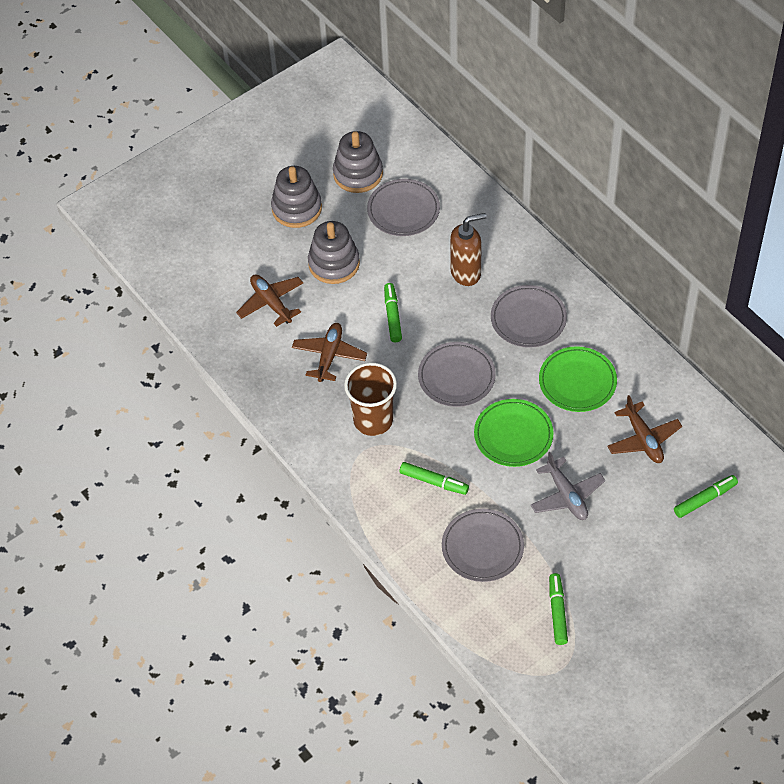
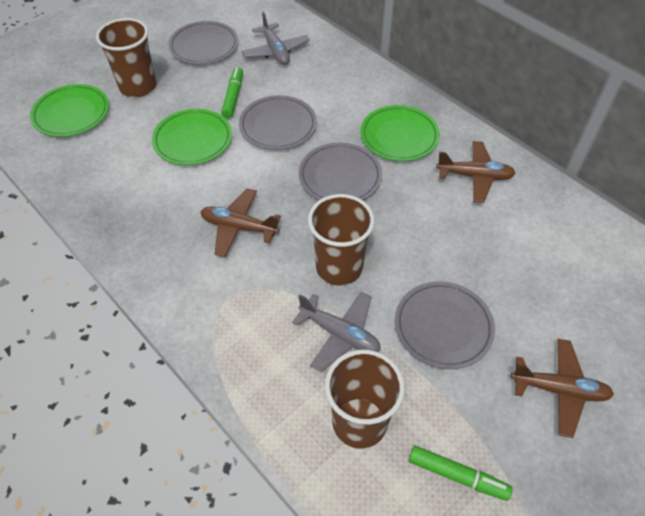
brown cup: [344,363,397,436] = 1 -> [96,18,156,97] [308,194,374,286] [325,350,405,449] = 3
brown soap dispenser: [450,213,487,286] = 1 -> none = 0
green marker: [384,283,402,342] [399,462,469,495] [549,573,568,645] [674,475,738,518] = 4 -> [221,67,243,118] [409,446,512,501] = 2
green plate: [474,399,554,467] [539,346,617,412] = 2 -> [30,84,109,137] [152,109,232,165] [360,105,440,161] = 3
grey plane: [531,452,605,520] = 1 -> [241,12,310,65] [292,291,381,372] = 2
grey stacking toy: [271,166,322,228] [308,221,360,284] [333,131,383,193] = 3 -> none = 0

